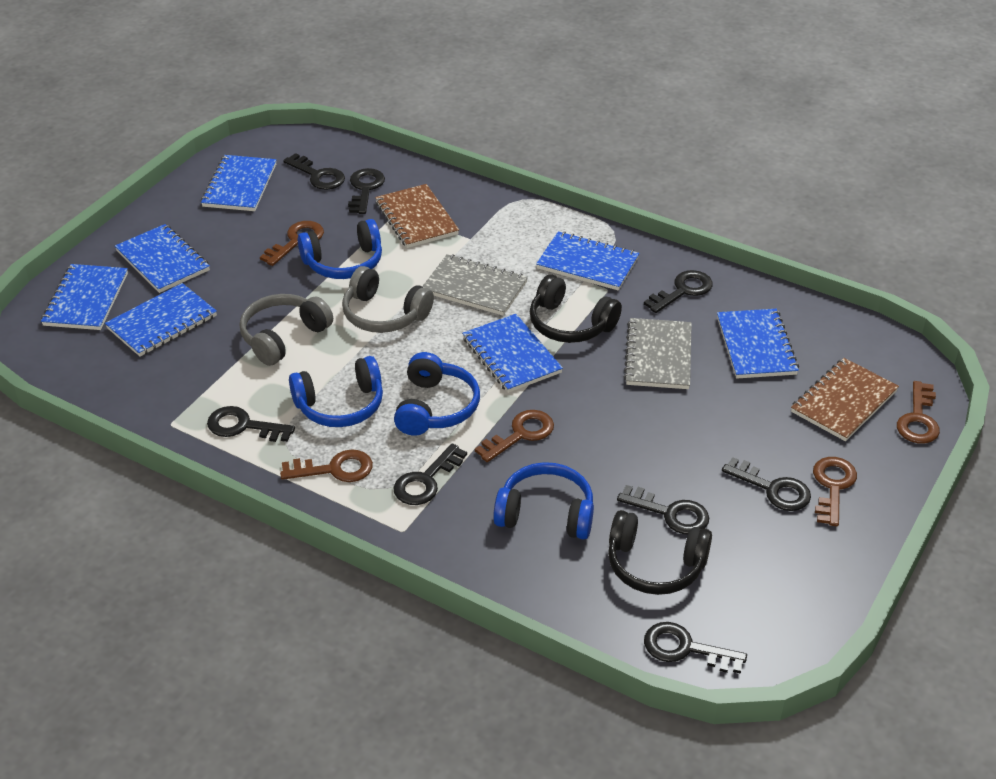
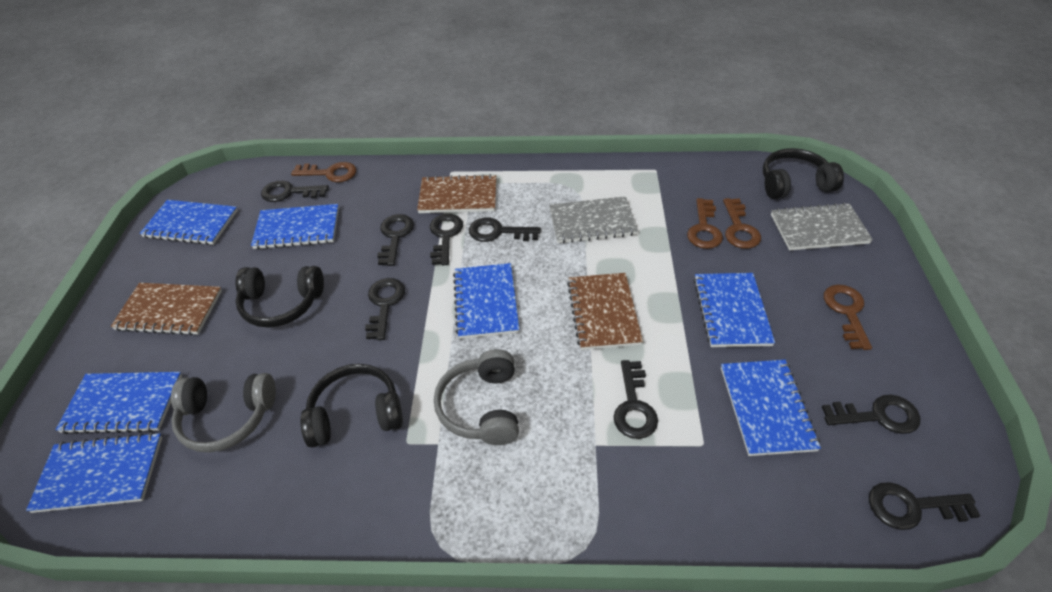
black headphones: [530,274,622,343] [608,510,712,595] = 2 -> [236,266,324,328] [300,364,403,448] [763,148,844,199] = 3
blue headphones: [289,356,383,427] [298,219,382,279] [394,352,480,435] [493,462,594,539] = 4 -> none = 0
brown key: [260,221,324,266] [280,449,373,482] [475,410,554,462] [813,457,857,526] [897,381,940,444] = 5 -> [291,162,356,182] [687,198,723,249] [723,198,761,249] [824,284,872,350] = 4
brown notebook: [375,184,459,248] [791,358,899,441] = 2 -> [111,283,222,335] [417,174,496,213] [567,273,643,350] = 3

